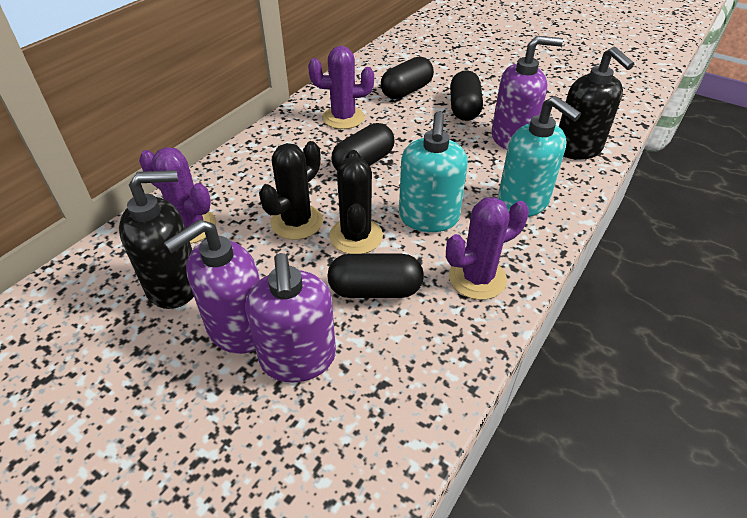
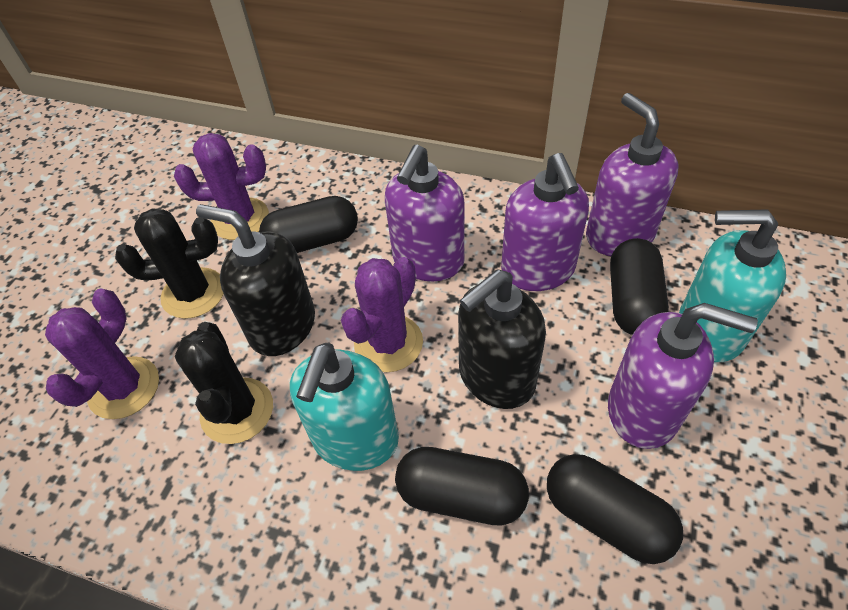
purple soap dispenser: [164,219,260,354] [245,253,336,382] [491,36,563,150] = 3 -> [385,145,465,281] [501,153,589,291] [586,93,678,256] [608,303,758,449] = 4

